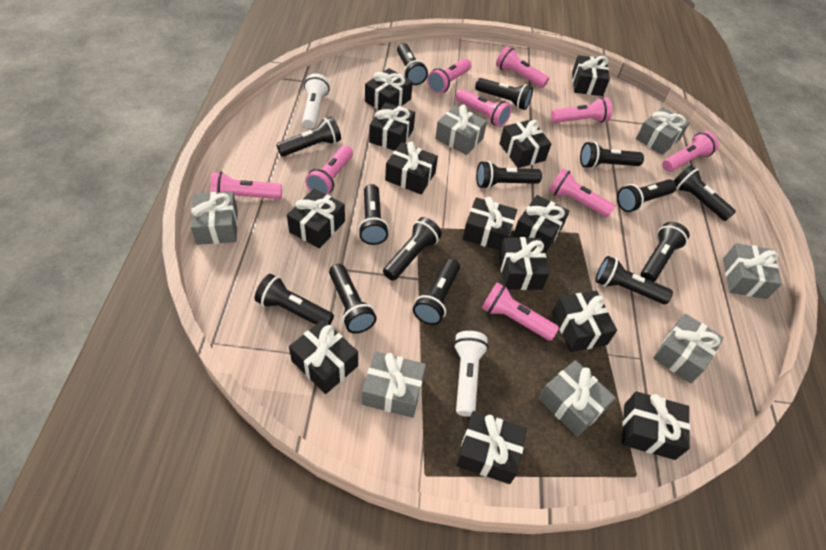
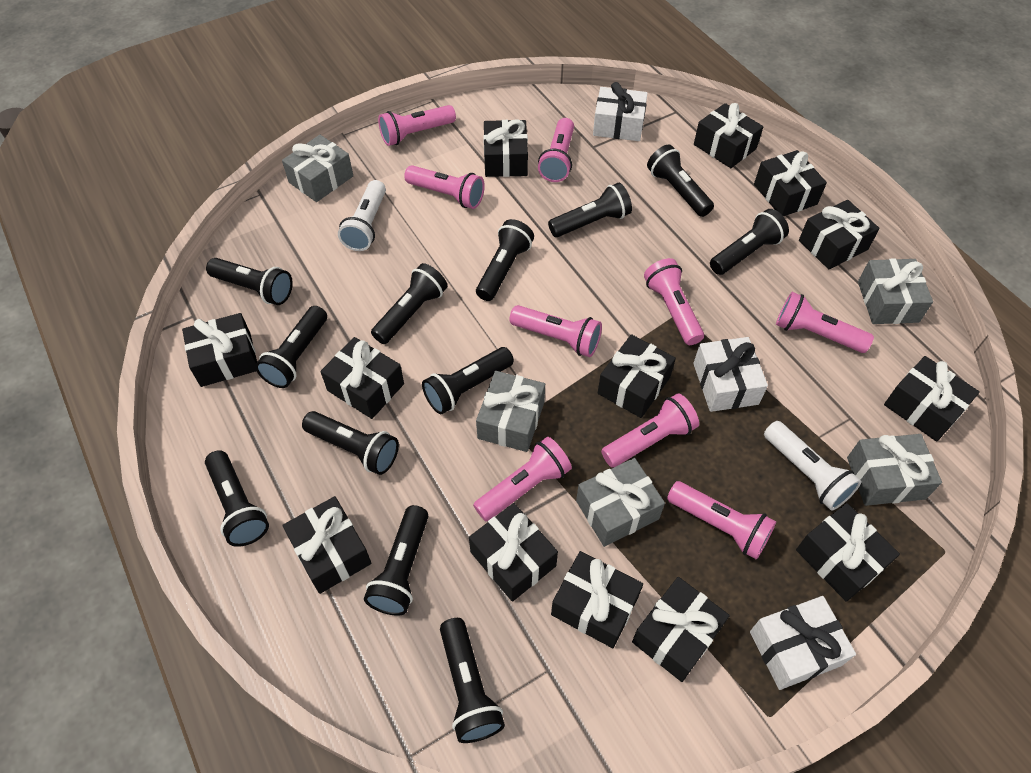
black flashlight: [255,274,334,325] [276,116,341,157] [329,264,377,334] [358,184,389,245] [383,217,442,281] [397,43,428,85] [413,259,460,325] [475,78,533,110] [476,161,542,189] [580,142,644,169] [595,256,673,304] [617,179,677,212] [641,222,690,282] [674,165,736,221] = 14 -> [205,450,269,547] [206,258,293,305] [255,306,327,388] [302,411,399,475] [364,505,428,616] [371,263,447,344] [422,347,514,414] [440,618,505,743] [476,219,534,301] [548,183,632,237] [647,144,714,217] [710,209,789,275] = 12
grey gift: [191,191,238,245] [362,351,426,418] [435,105,487,155] [539,360,616,437] [636,107,690,155] [653,313,724,383] [723,243,782,299] = 7 -> [282,135,353,202] [476,371,545,452] [576,458,665,547] [847,434,942,506] [858,258,933,324] = 5
white gift: none = 0 -> [593,82,648,141] [693,337,768,412] [750,596,856,690] = 3

